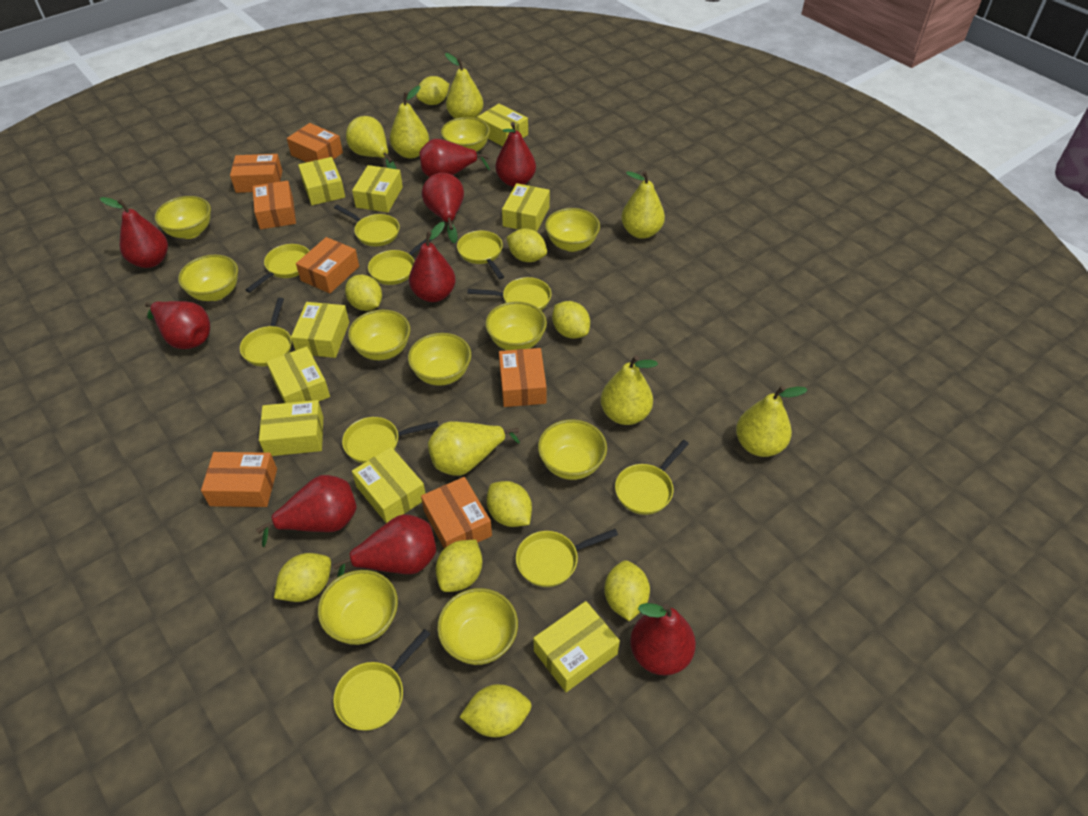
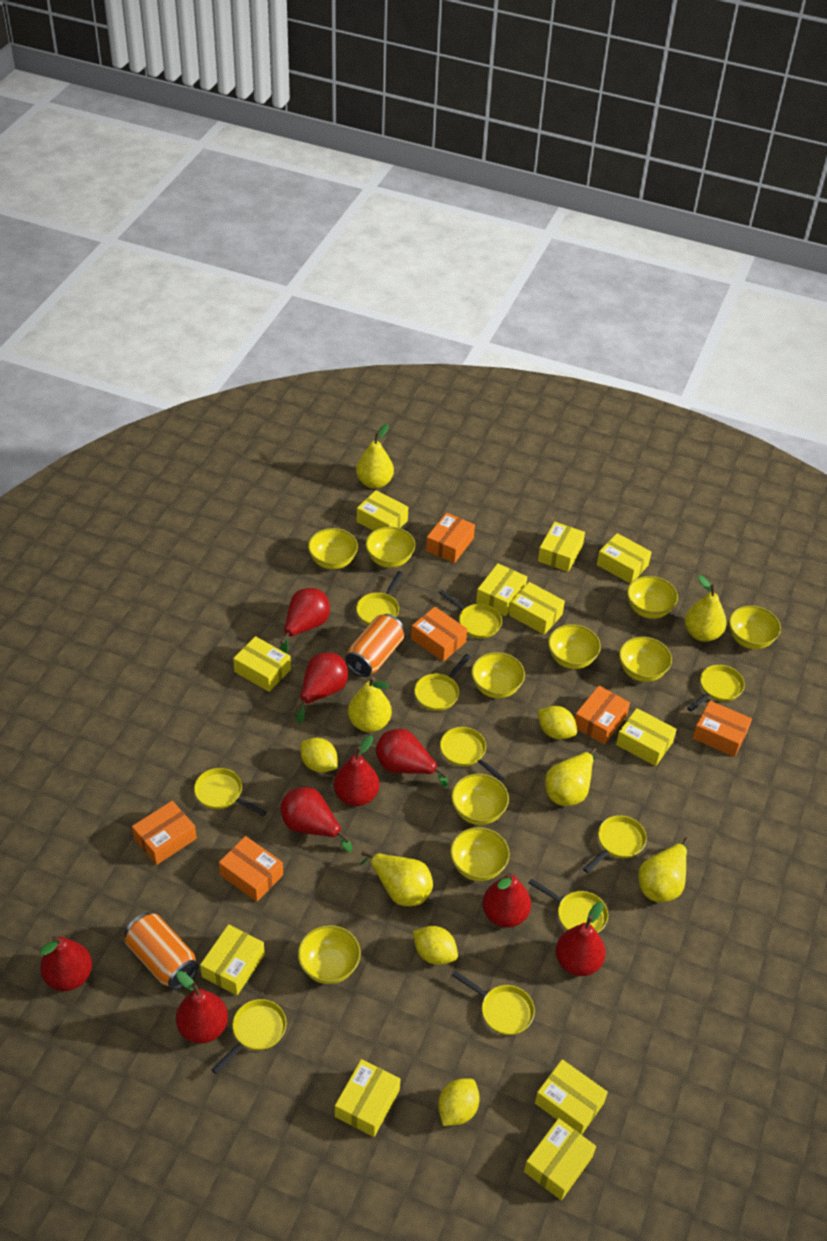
orange box: [201,452,277,507] [230,154,282,193] [253,181,296,229] [287,123,343,162] [296,237,359,293] [421,477,492,549] [499,348,546,407] = 7 -> [132,801,197,865] [219,836,283,902] [411,607,467,662] [426,513,475,563] [575,686,630,744] [693,701,752,757] = 6
orange can: none = 0 -> [125,912,199,990] [345,614,404,677] = 2
yellow box: [259,400,323,456] [267,346,330,403] [291,302,349,358] [298,157,345,205] [352,165,403,212] [352,447,426,523] [477,104,528,146] [502,183,550,232] [534,601,620,692] = 9 -> [200,924,265,995] [233,636,291,692] [335,1059,400,1137] [357,490,408,531] [476,563,527,616] [509,582,565,635] [524,1118,596,1200] [535,1059,608,1135] [538,522,585,572] [597,533,652,583] [616,708,677,766] = 11
yellow lemon: [274,553,331,602] [345,275,382,311] [416,76,449,105] [435,540,483,592] [460,684,532,737] [487,481,532,527] [506,229,547,262] [552,301,590,339] [604,560,650,621] = 9 -> [300,738,338,773] [413,926,458,965] [438,1078,480,1126] [537,706,577,740] = 4
yellow pear: [346,116,396,169] [390,86,429,159] [428,421,520,476] [445,53,483,119] [601,355,658,425] [621,171,665,239] [736,386,807,457] = 7 -> [348,677,392,732] [356,424,394,489] [359,851,433,906] [545,748,596,806] [638,838,689,902] [685,575,726,642] = 6

